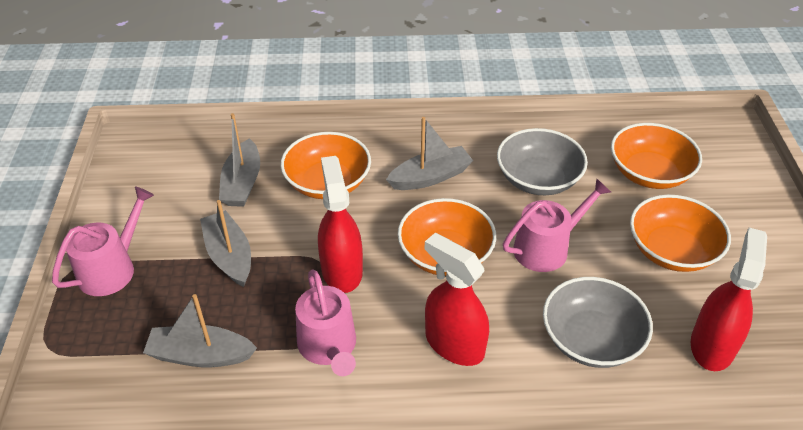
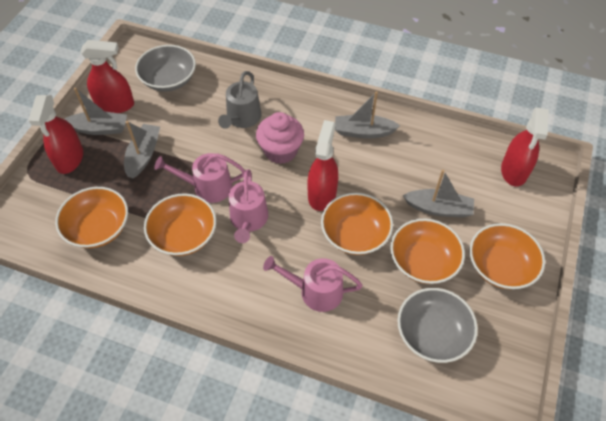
grey watering can: none = 0 -> [218,71,261,129] = 1
orange bowl: [281,132,371,199] [398,198,496,276] [611,123,702,189] [630,195,731,272] = 4 -> [55,187,128,248] [144,193,216,256] [321,193,393,255] [390,219,465,284] [470,223,545,289] = 5
pink cupcake: none = 0 -> [256,112,304,164] = 1
red spray bottle: [318,156,363,293] [425,233,489,366] [691,228,767,371] = 3 -> [28,95,83,174] [80,40,134,113] [308,120,338,211] [501,107,549,187] = 4

